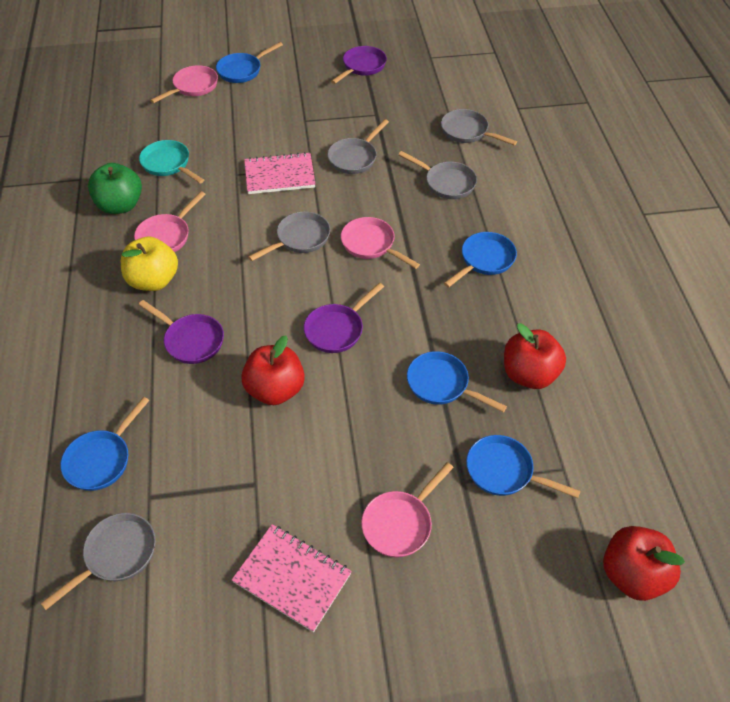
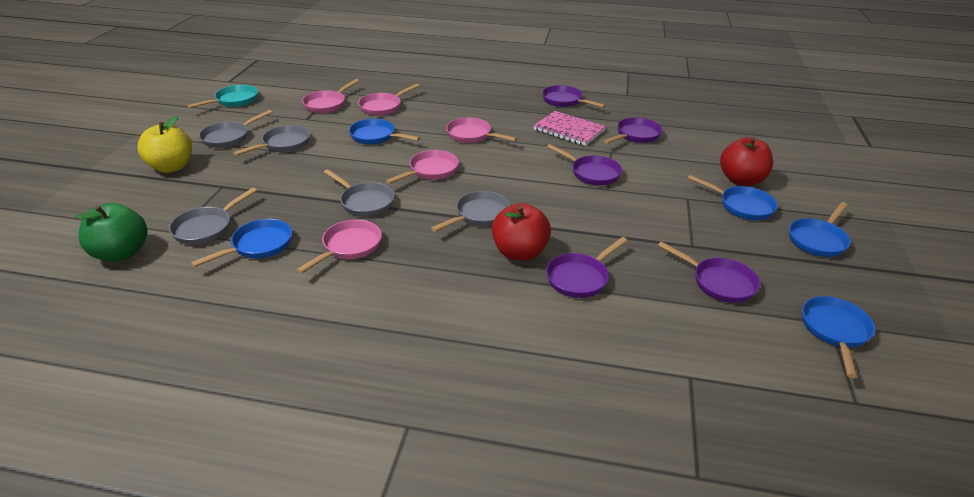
pink notebook: [232,524,352,632] [244,152,316,194] = 2 -> [534,111,606,146] = 1
pink pan: [134,191,205,252] [150,65,218,103] [341,217,420,269] [361,462,454,558] = 4 -> [296,220,382,274] [302,79,359,113] [358,83,420,116] [386,150,459,184] [446,117,517,143] = 5
purple pan: [138,300,224,364] [304,283,384,353] [331,46,387,84] = 3 -> [542,85,605,108] [546,237,627,298] [547,144,622,186] [604,118,662,144] [658,241,760,303] = 5
red apple: [241,336,305,405] [504,324,566,389] [603,526,685,601] = 3 -> [492,203,551,261] [720,137,773,186] = 2

